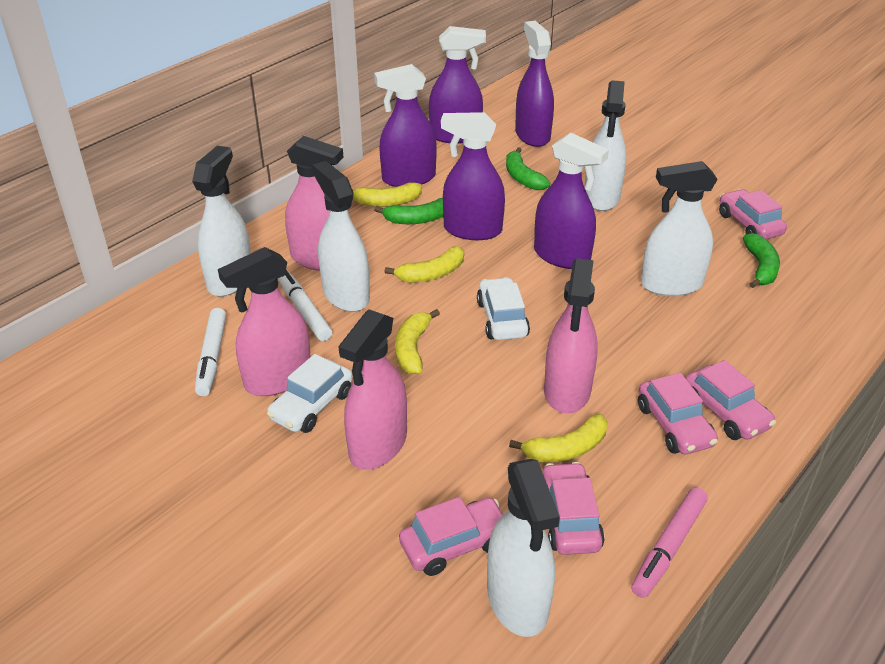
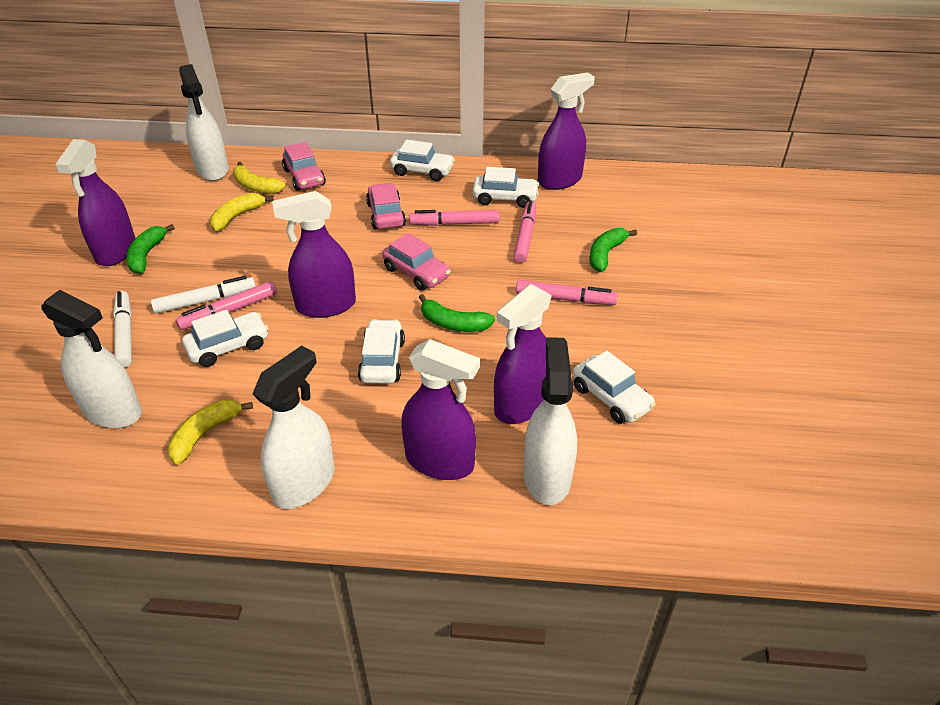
pink car: [399,497,503,576] [543,462,605,555] [638,373,718,454] [686,360,776,440] [719,189,787,239] = 5 -> [282,142,326,191] [366,183,406,229] [382,233,451,291] = 3
pink marker: [631,488,708,598] = 1 -> [176,281,277,330] [409,210,499,226] [513,201,536,263] [516,280,618,305] = 4
pink spray bottle: [218,247,311,396] [285,136,344,271] [338,309,407,470] [544,258,598,414] = 4 -> none = 0
white car: [267,354,353,433] [477,277,530,340] = 2 -> [182,310,269,367] [358,319,405,384] [390,139,455,181] [473,167,539,208] [573,351,656,424] = 5
white spray bottle: [192,146,251,297] [312,161,370,312] [487,459,560,637] [584,80,626,211] [641,161,718,296] = 5 -> [41,290,142,428] [179,64,229,181] [252,346,335,509] [523,337,577,505] = 4
yellow banana: [353,182,422,207] [384,246,464,283] [395,309,440,374] [509,414,608,462] = 4 -> [168,400,253,465] [210,193,274,231] [233,162,286,194] = 3

